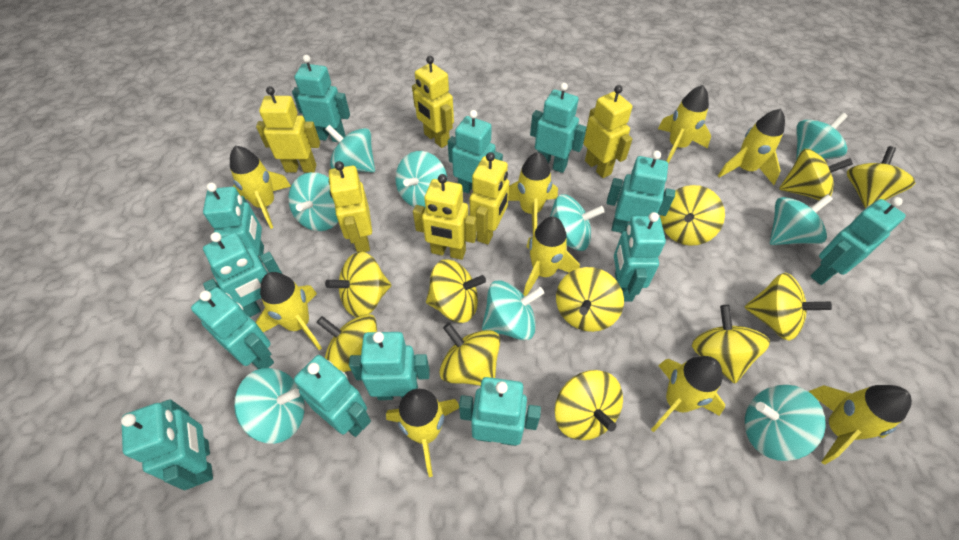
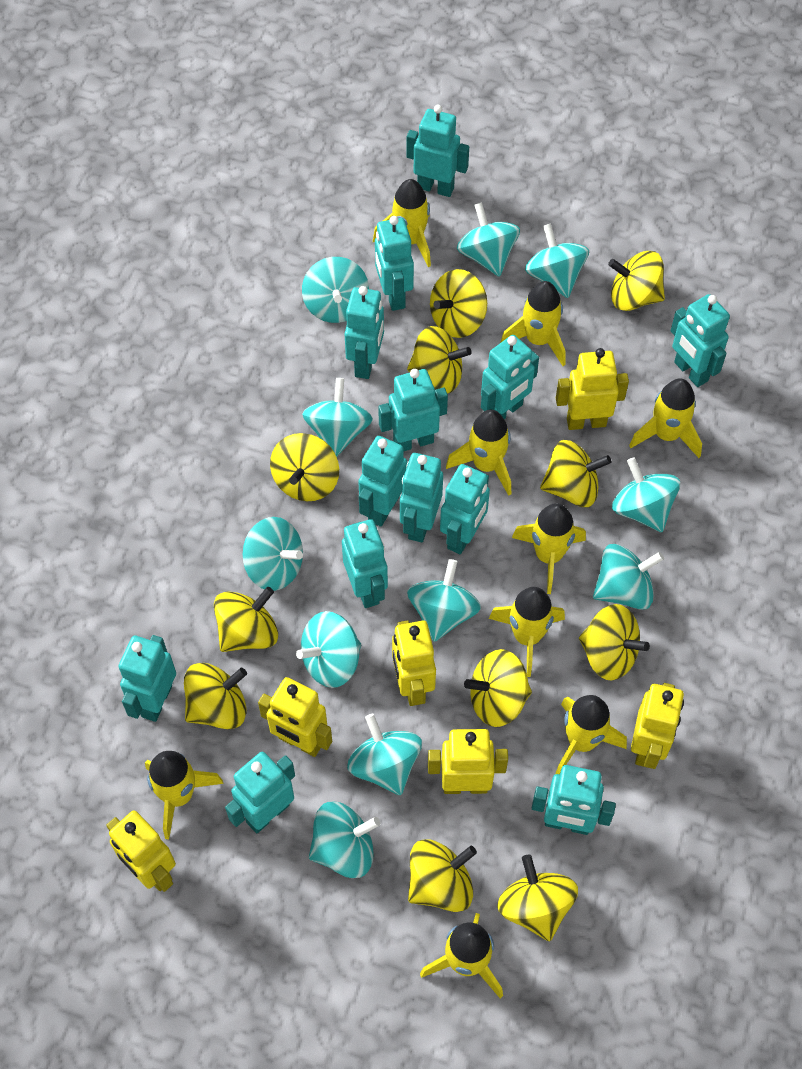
turquoise spinning top: [234,368,305,444] [288,172,338,231] [325,125,375,173] [395,151,447,208] [482,280,544,340] [550,194,605,251] [745,385,826,461] [770,194,833,245] [796,113,848,160] = 9 -> [243,517,303,591] [296,611,361,688] [302,257,369,323] [302,378,373,457] [309,802,380,878] [347,714,422,795] [407,559,481,642] [457,203,520,277] [525,223,589,298] [593,544,664,610] [612,457,680,532] = 11

